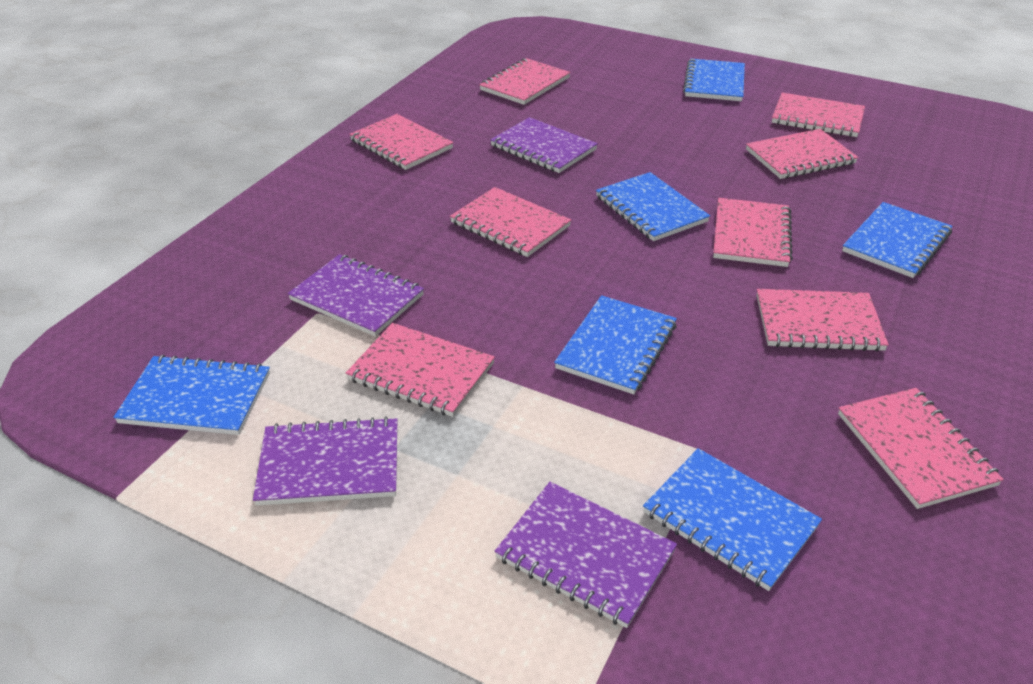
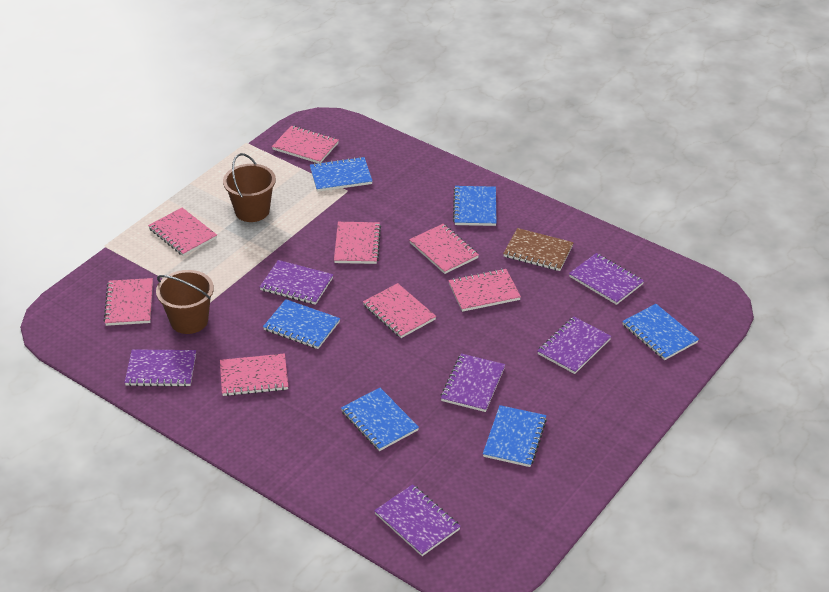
brown bucket: none = 0 -> [156,270,214,334] [223,153,276,222] = 2
brown notebook: none = 0 -> [503,228,574,271] = 1
pink notebook: [346,323,495,417] [349,114,453,170] [450,187,571,257] [479,58,571,105] [713,198,793,267] [746,129,858,179] [756,289,889,351] [772,93,865,137] [838,388,1004,509] = 9 -> [103,278,153,326] [148,208,217,256] [220,353,288,396] [272,126,339,163] [334,222,381,264] [363,283,436,338] [409,224,479,274] [448,269,521,312] = 8
purple notebook: [253,417,397,506] [288,254,424,337] [490,117,598,173] [494,482,677,628] = 4 -> [124,349,196,387] [260,260,333,305] [374,484,461,556] [441,354,505,412] [537,317,611,374] [569,253,644,305] = 6

